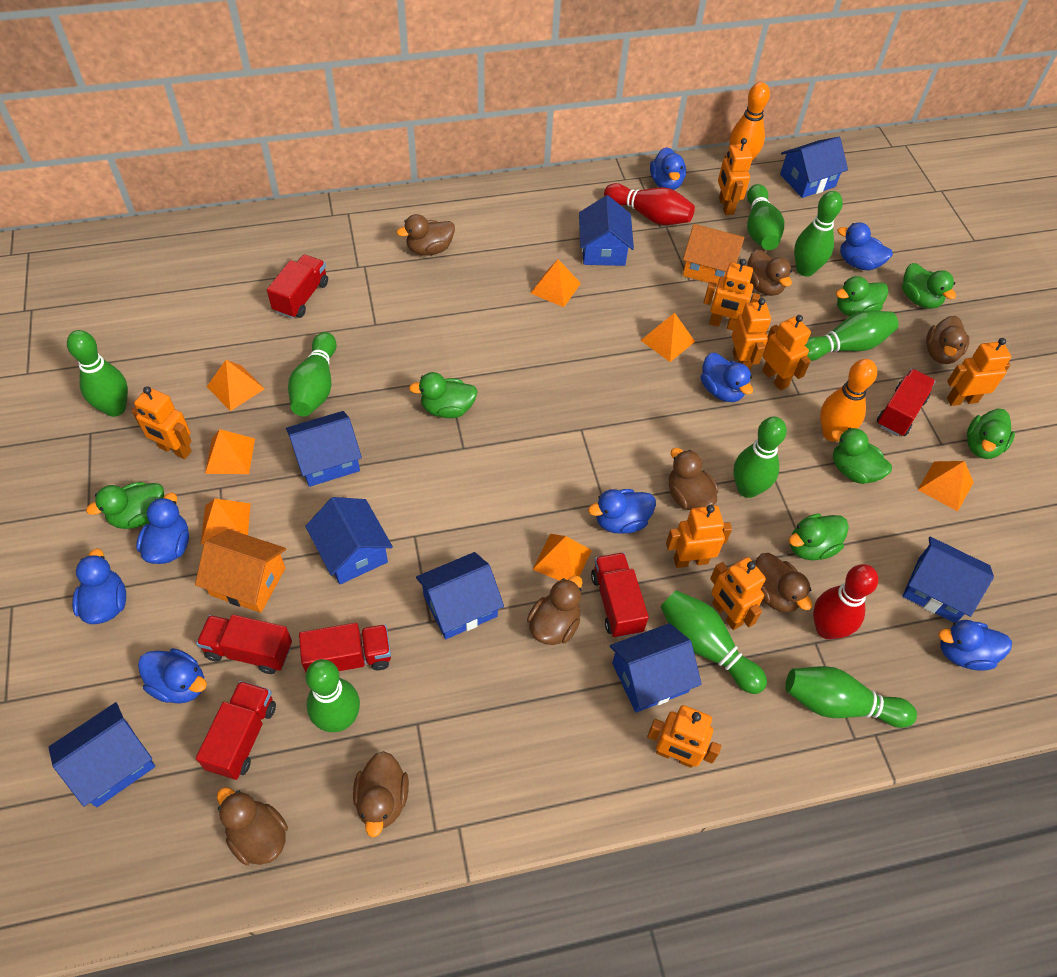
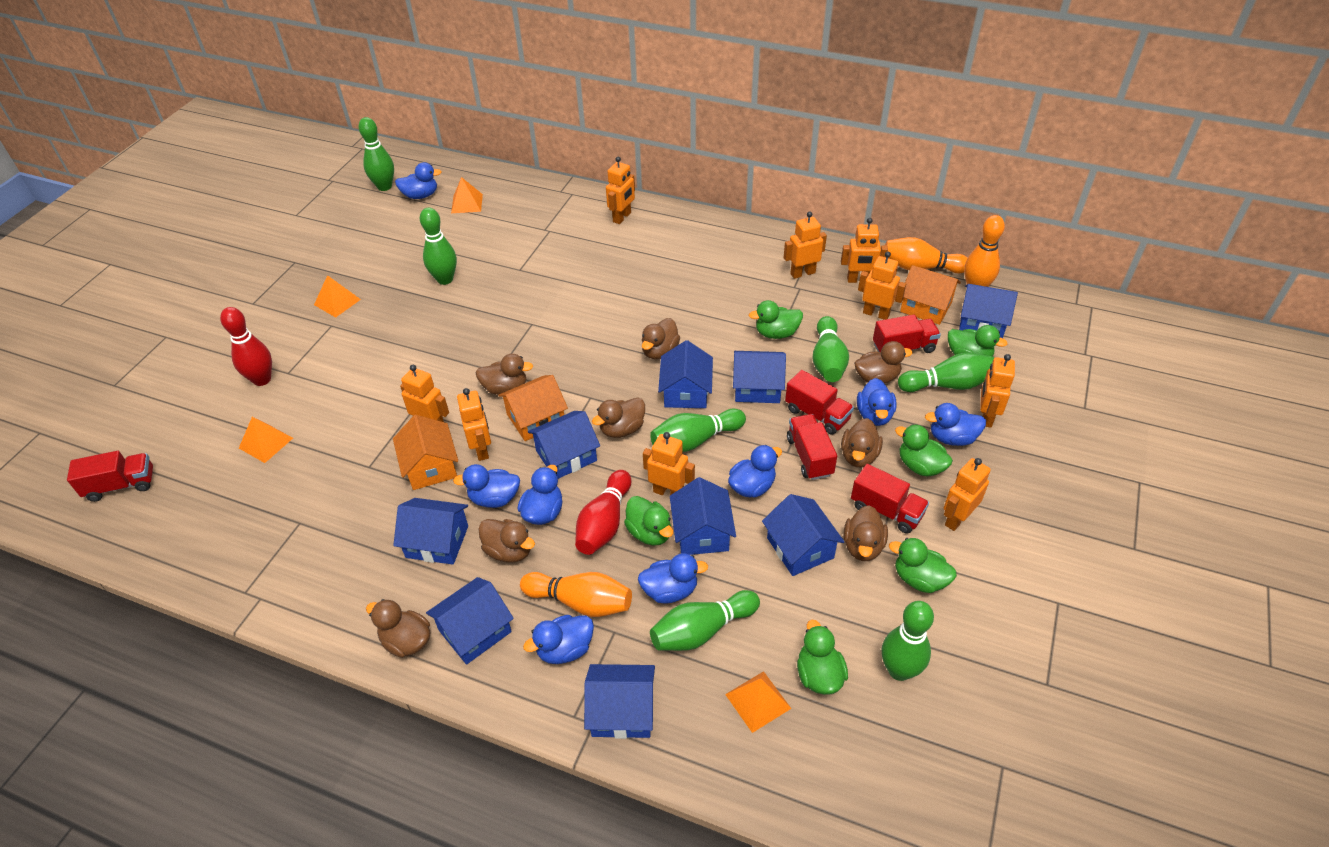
blue house: [48,702,155,807] [286,411,362,487] [305,497,393,584] [416,552,504,639] [579,195,634,266] [610,623,702,713] [780,137,848,198] [903,537,994,623] = 8 -> [393,498,468,565] [426,577,514,665] [528,411,600,479] [584,664,655,739] [658,340,713,408] [670,477,736,555] [733,351,786,403] [762,494,844,576] [959,284,1018,338] = 9
green bowling pin: [67,330,128,417] [288,332,337,417] [306,659,360,732] [660,590,767,694] [733,417,787,498] [747,184,784,250] [785,666,917,728] [794,191,843,277] [805,310,899,361] = 9 -> [358,117,394,191] [420,207,457,285] [650,408,746,452] [650,590,760,651] [813,316,849,382] [882,601,934,681] [898,353,995,392] = 7
green duck: [86,482,164,529] [409,372,478,418] [789,514,849,560] [831,428,892,484] [836,276,888,316] [902,263,956,309] [967,409,1015,459] = 7 -> [624,496,673,545] [749,300,803,339] [797,620,848,695] [889,538,957,593] [895,424,953,476] [948,325,1008,356] = 6
orange bowling pin: [729,82,770,161] [820,359,877,442] = 2 -> [520,572,632,617] [885,237,967,273] [964,215,1005,287] = 3
orange house: [195,529,286,613] [683,224,745,285] = 2 -> [393,415,458,490] [498,375,568,441] [900,265,961,325] = 3
orange pyramid: [201,499,251,544] [205,429,255,474] [207,360,265,411] [531,259,581,307] [533,534,592,581] [640,313,695,362] [918,461,974,511] = 7 -> [239,417,293,463] [314,275,361,318] [451,177,483,213] [725,671,791,733] = 4
red truck: [196,615,292,674] [196,681,276,780] [267,255,328,319] [299,623,391,673] [591,552,649,638] [876,369,936,436] = 6 -> [67,451,153,502] [785,370,854,435] [787,414,837,480] [851,464,929,534] [873,315,941,353] = 5

